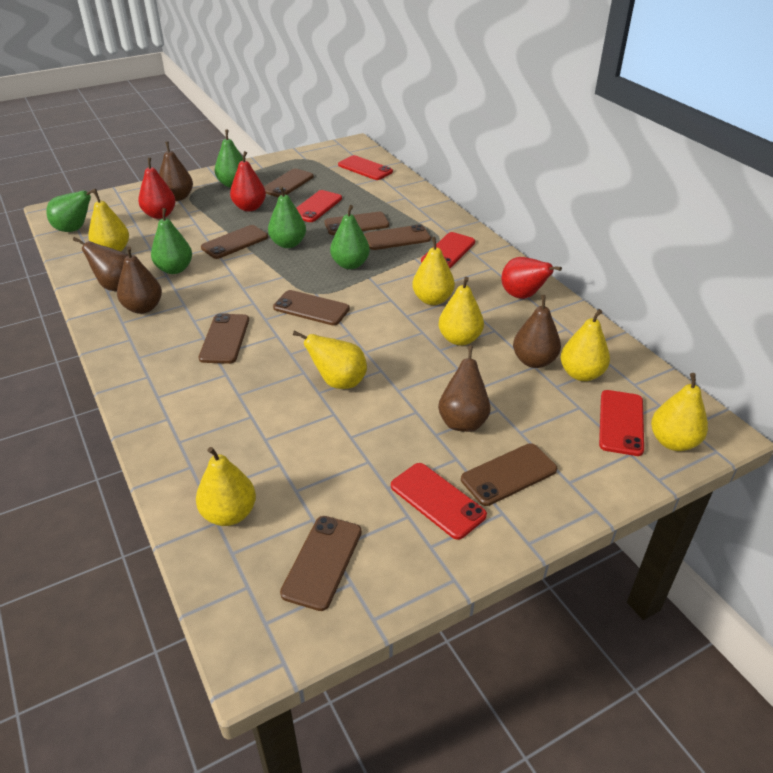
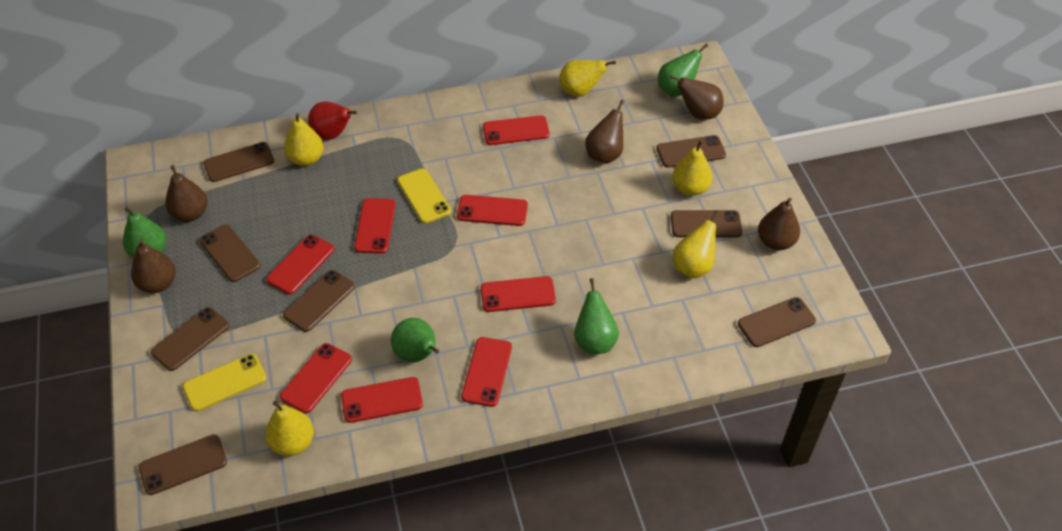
green pear: [47,189,97,232] [151,208,192,274] [215,129,243,188] [268,186,306,248] [330,205,370,269] = 5 -> [123,207,166,258] [391,318,439,363] [574,278,619,354] [658,43,708,97] = 4
red pear: [138,158,176,219] [230,151,266,211] [501,257,562,299] = 3 -> [308,102,357,140] = 1
red phone: [296,190,342,222] [338,155,393,180] [391,463,487,540] [421,232,475,268] [599,390,644,456] = 5 -> [266,235,334,295] [280,343,352,413] [341,377,423,423] [354,198,396,254] [457,195,528,226] [461,337,512,407] [481,276,556,312] [483,115,550,145] = 8
yellow pear: [88,191,129,251] [196,447,256,526] [293,331,367,389] [412,237,455,305] [439,277,484,346] [560,309,610,381] [651,373,708,451] = 7 -> [265,401,314,456] [284,113,324,166] [559,60,616,96] [672,140,713,196] [673,210,719,278] = 5
yellow phone: none = 0 -> [183,354,266,411] [397,168,451,224] = 2

